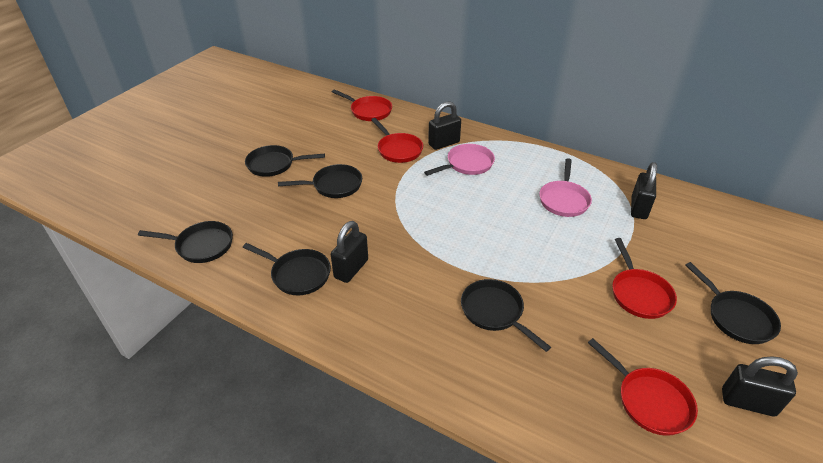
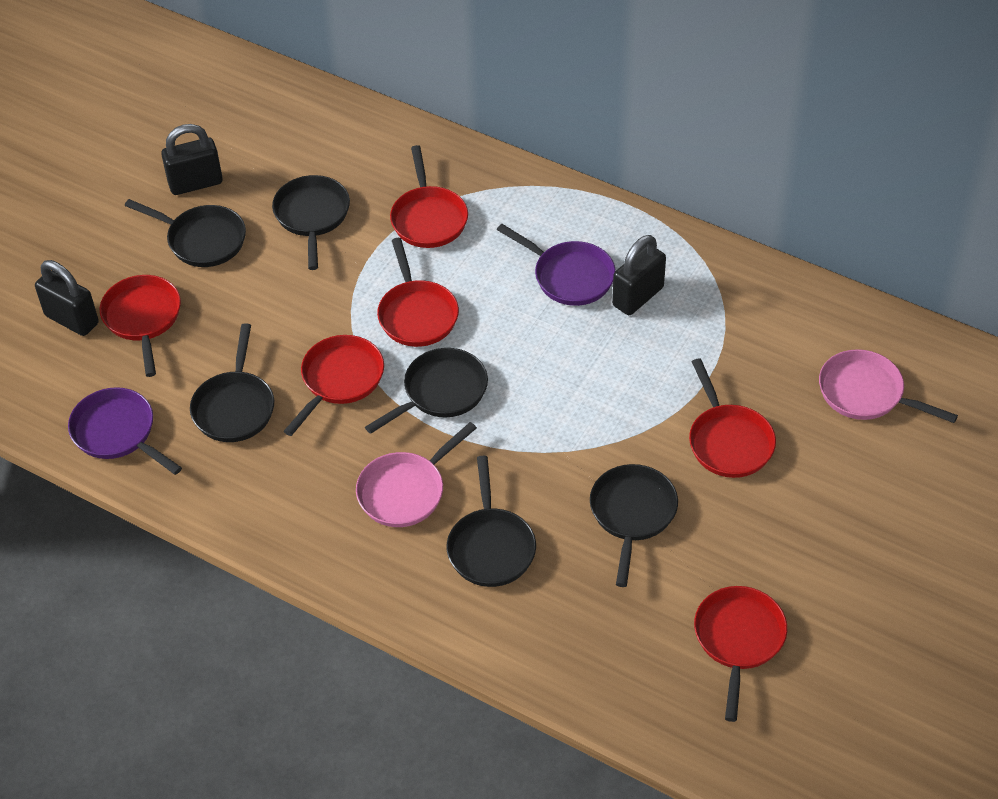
black padlock: [331,221,368,283] [428,101,461,150] [631,162,657,219] [722,356,798,417] = 4 -> [35,260,99,336] [161,124,223,195] [612,235,666,315] = 3
purple pan: none = 0 -> [68,387,182,475] [497,224,615,306] = 2
red pan: [332,89,392,121] [371,118,423,163] [588,338,698,436] [612,238,677,319] = 4 -> [100,275,181,377] [283,335,384,436] [377,238,459,347] [390,145,468,248] [689,358,776,478] [694,586,787,722] = 6

